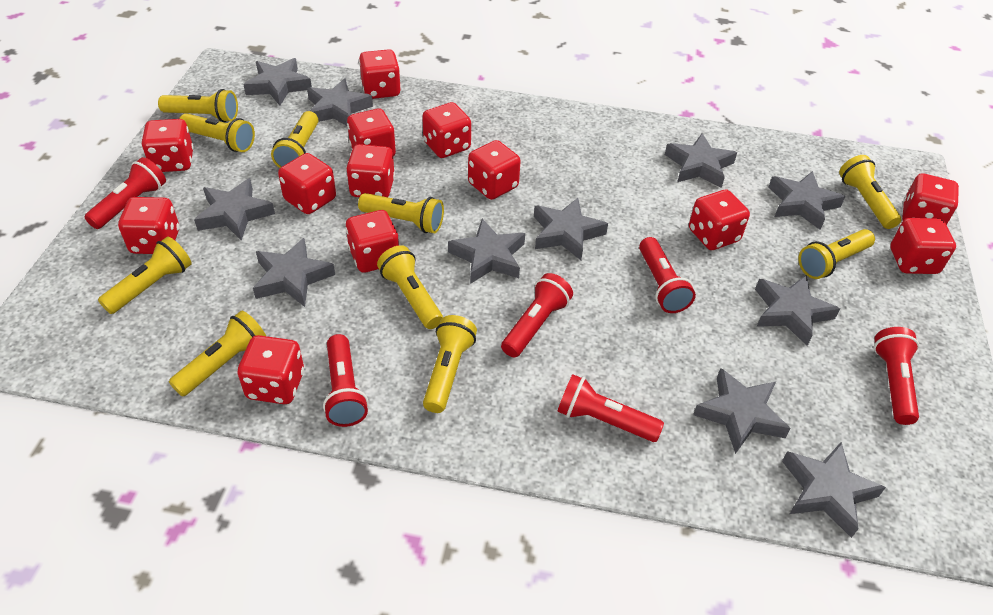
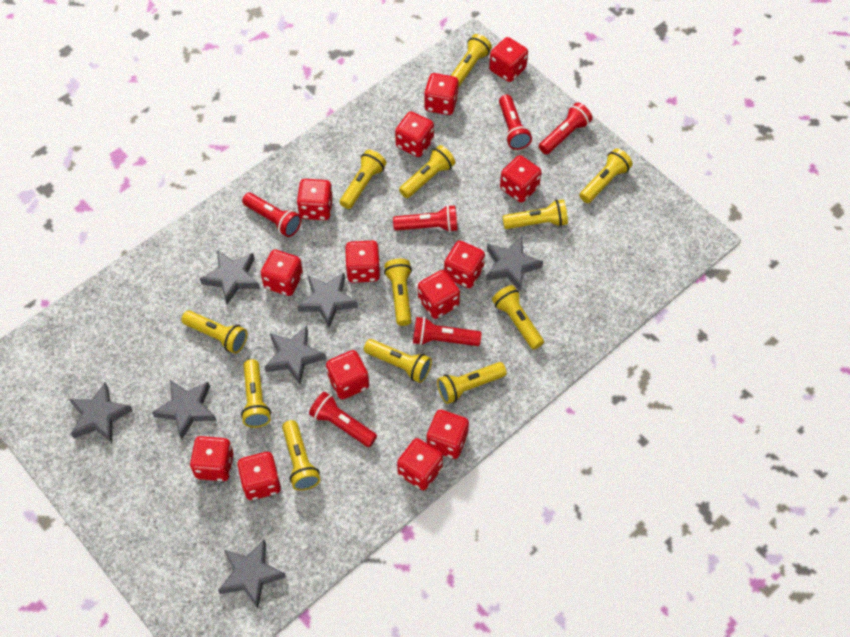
grey star: [194,178,275,241] [243,58,312,106] [253,238,335,307] [307,78,373,126] [448,219,525,284] [534,198,608,260] [665,133,737,188] [693,368,791,454] [755,275,840,346] [768,171,845,230] [782,442,886,538] = 11 -> [69,382,133,443] [152,380,216,440] [200,250,260,305] [218,539,286,608] [265,326,326,384] [297,273,358,328] [486,236,543,292] = 7
red dice: [118,197,179,254] [141,119,194,172] [237,335,304,404] [278,153,336,214] [346,144,395,197] [346,210,399,273] [347,108,396,156] [359,49,401,99] [422,102,471,158] [468,140,521,200] [689,190,750,250] [890,218,956,274] [902,173,959,225] = 13 -> [190,436,234,481] [237,452,281,500] [261,250,303,296] [297,179,333,220] [326,350,369,400] [345,241,381,283] [395,112,434,157] [397,438,443,491] [418,270,460,319] [424,73,459,115] [426,410,469,459] [444,241,485,288] [489,37,528,82] [500,155,541,203] = 14
yellow flashlight: [98,236,192,314] [158,89,238,122] [169,311,266,397] [179,113,255,152] [271,111,318,168] [358,193,444,233] [377,245,443,329] [423,315,477,413] [798,229,875,279] [839,155,901,229] = 10 -> [181,310,247,354] [241,359,271,428] [282,420,320,491] [340,150,387,209] [364,339,432,383] [384,259,412,326] [399,145,455,198] [437,362,507,404] [451,34,492,88] [492,285,544,350] [502,199,568,229] [579,149,633,203] = 12

